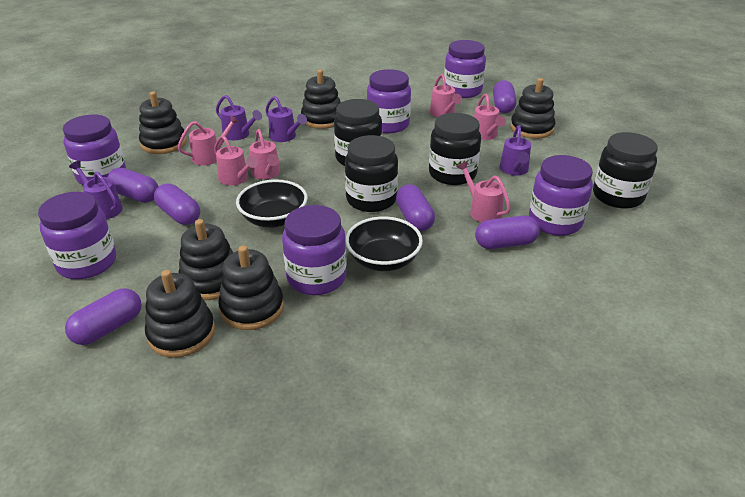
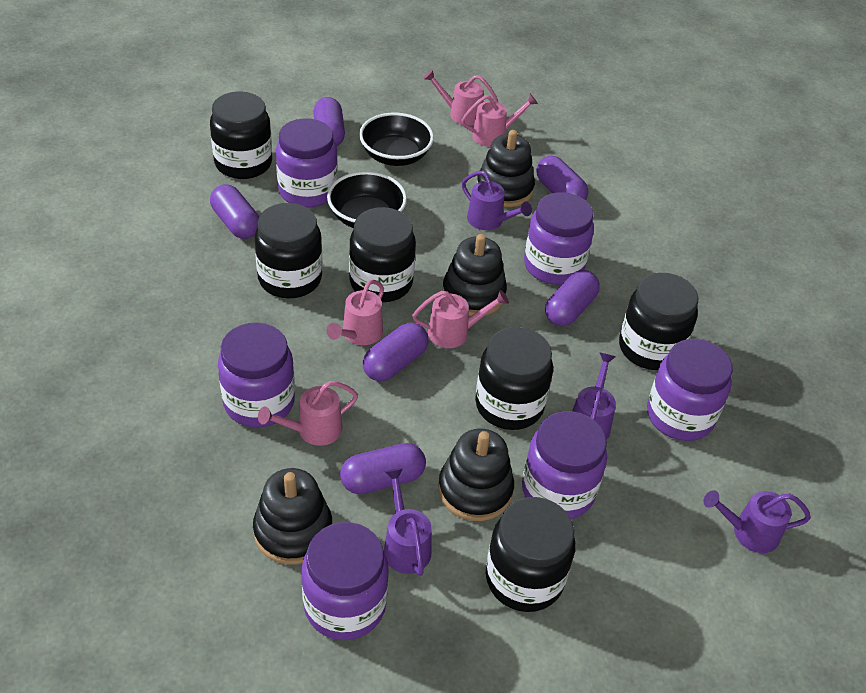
black jar: [334,99,382,166] [345,135,398,212] [429,113,481,185] [593,132,658,209] = 4 -> [210,92,272,179] [255,203,322,298] [349,207,416,302] [475,327,553,430] [486,497,575,612] [619,273,698,370] = 6
black stacking toy: [139,92,187,154] [145,270,215,358] [178,219,233,300] [218,245,284,330] [301,70,341,129] [510,78,555,139] = 6 -> [253,468,332,565] [438,428,514,521] [442,234,507,316] [477,130,535,207] = 4
pink watering can: [177,115,239,165] [214,135,258,185] [249,129,280,179] [430,74,462,117] [457,161,511,223] [474,93,506,140] = 6 -> [258,381,358,446] [327,279,384,345] [412,290,509,348] [423,69,498,126] [461,94,538,147] = 5

